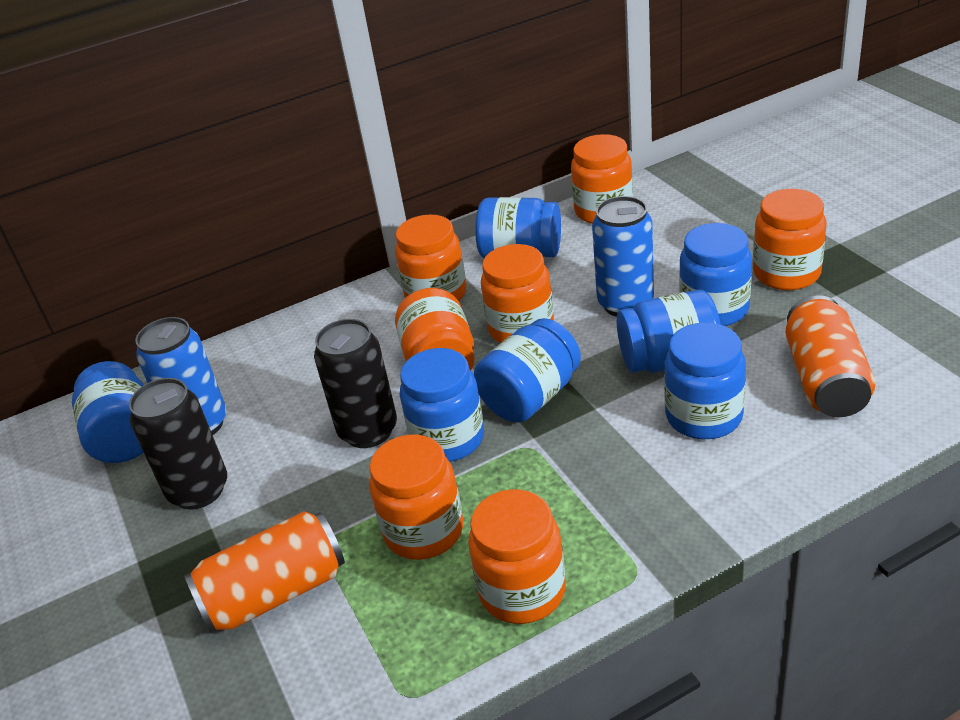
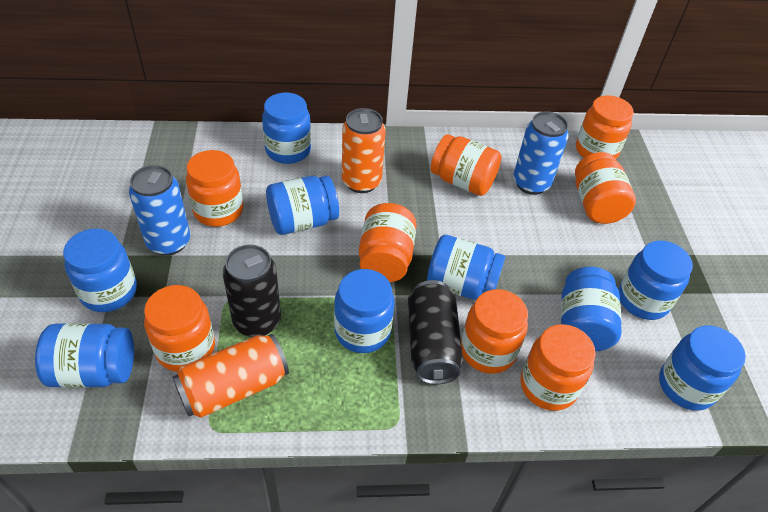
blue jar: [72,361,144,463] [400,348,484,462] [474,318,581,422] [475,197,561,258] [617,290,721,373] [664,322,746,439] [679,223,752,326] = 7 -> [35,323,134,388] [63,229,137,312] [262,93,311,164] [266,176,339,235] [334,269,395,353] [427,235,505,300] [561,267,622,351] [618,241,693,320] [659,326,746,411] = 9
orange jar: [369,435,463,560] [395,215,466,301] [395,288,475,370] [468,489,566,624] [481,244,554,343] [571,134,633,224] [753,189,827,290] = 7 -> [144,285,215,372] [186,150,243,227] [359,203,417,282] [431,134,501,196] [461,289,528,374] [520,324,596,411] [575,152,636,224] [576,95,634,159] = 8

